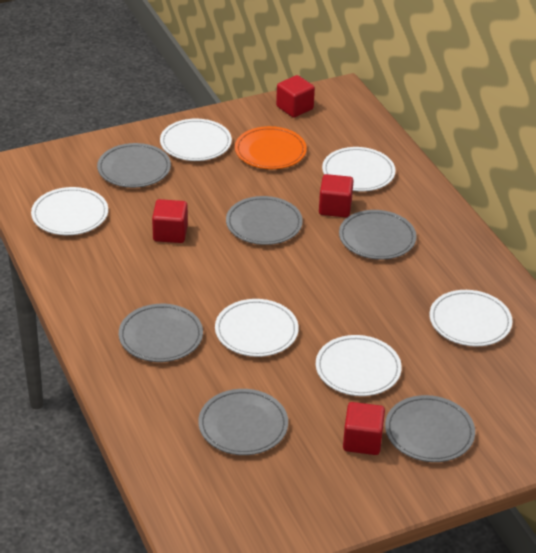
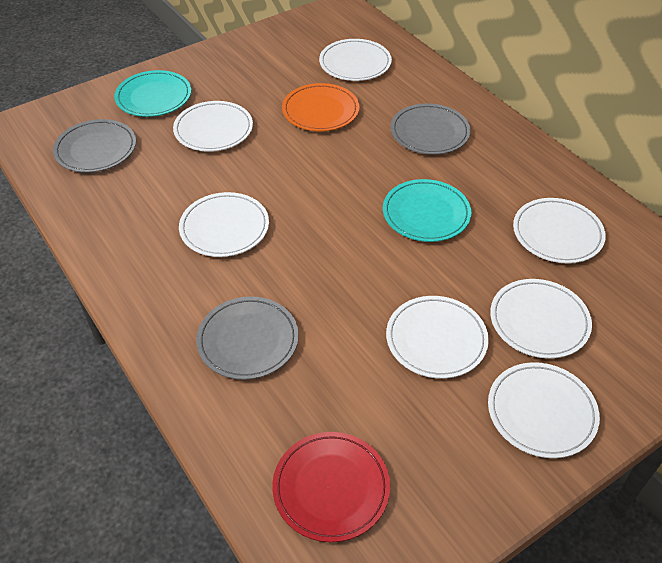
grey plate: [97,143,171,188] [119,304,203,362] [198,389,288,455] [226,196,303,245] [339,210,416,260] [385,395,475,462] = 6 -> [53,119,136,173] [196,296,299,380] [391,103,471,155] = 3
red cube: [152,199,188,243] [276,75,315,118] [319,174,354,217] [343,402,385,455] = 4 -> none = 0
red plate: none = 0 -> [272,432,390,542] = 1
turquoise plate: none = 0 -> [114,70,191,117] [383,179,471,242] = 2
white plate: [31,187,108,235] [160,119,232,161] [215,299,299,357] [316,335,402,396] [322,147,396,191] [430,290,512,347] = 6 -> [173,101,253,152] [179,192,269,257] [319,39,392,81] [386,296,489,379] [488,362,600,458] [490,279,592,359] [513,198,606,264] = 7

